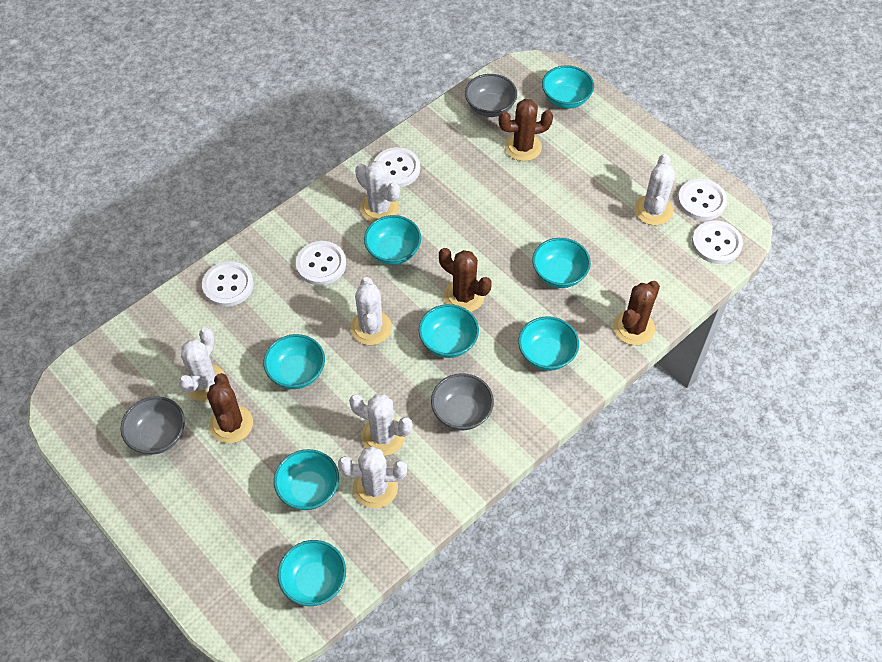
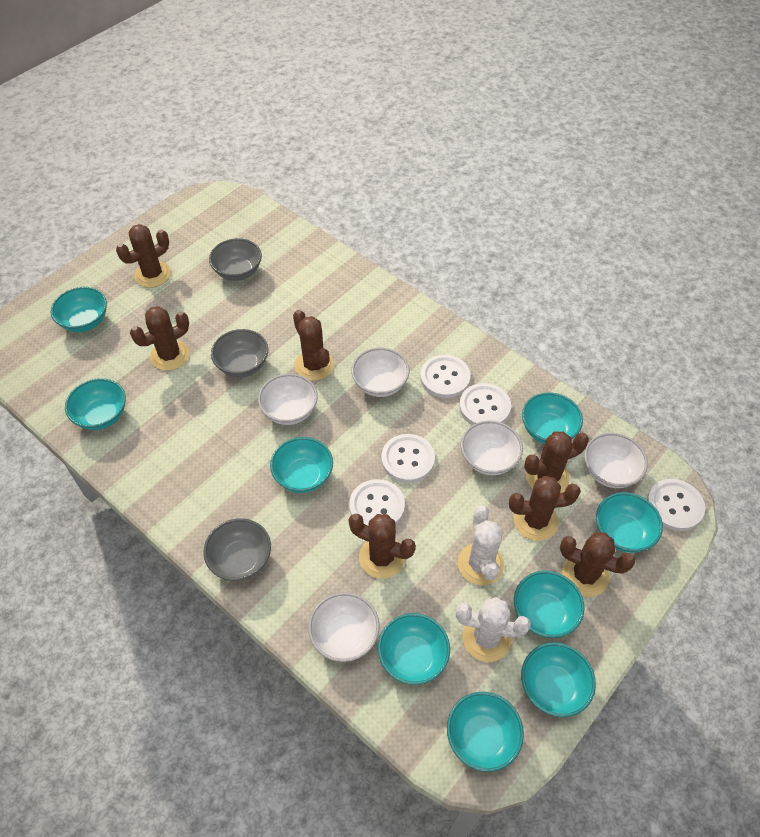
brown cactus: [207,373,253,443] [439,248,492,312] [499,99,553,161] [613,281,660,345] = 4 -> [116,224,171,288] [130,306,189,371] [293,310,334,381] [349,514,416,579] [509,476,581,541] [524,431,589,493] [560,532,636,597] = 7
turquoise bowl: [263,334,325,389] [274,449,339,510] [277,540,346,606] [364,215,421,265] [419,304,479,358] [518,316,579,371] [533,238,591,288] [542,65,594,109] = 8 -> [51,287,107,332] [65,378,126,430] [270,437,333,493] [378,613,450,685] [447,692,524,772] [514,571,584,638] [521,642,596,717] [522,392,583,444] [596,492,663,553] = 9
white bowl: none = 0 -> [258,374,318,425] [308,592,380,662] [351,348,410,397] [461,421,523,475] [584,433,648,488] = 5
white cactus: [178,327,226,401] [338,446,407,508] [349,394,412,456] [350,277,392,345] [355,161,400,222] [634,154,675,225] = 6 -> [456,597,531,662] [458,505,504,585] = 2

